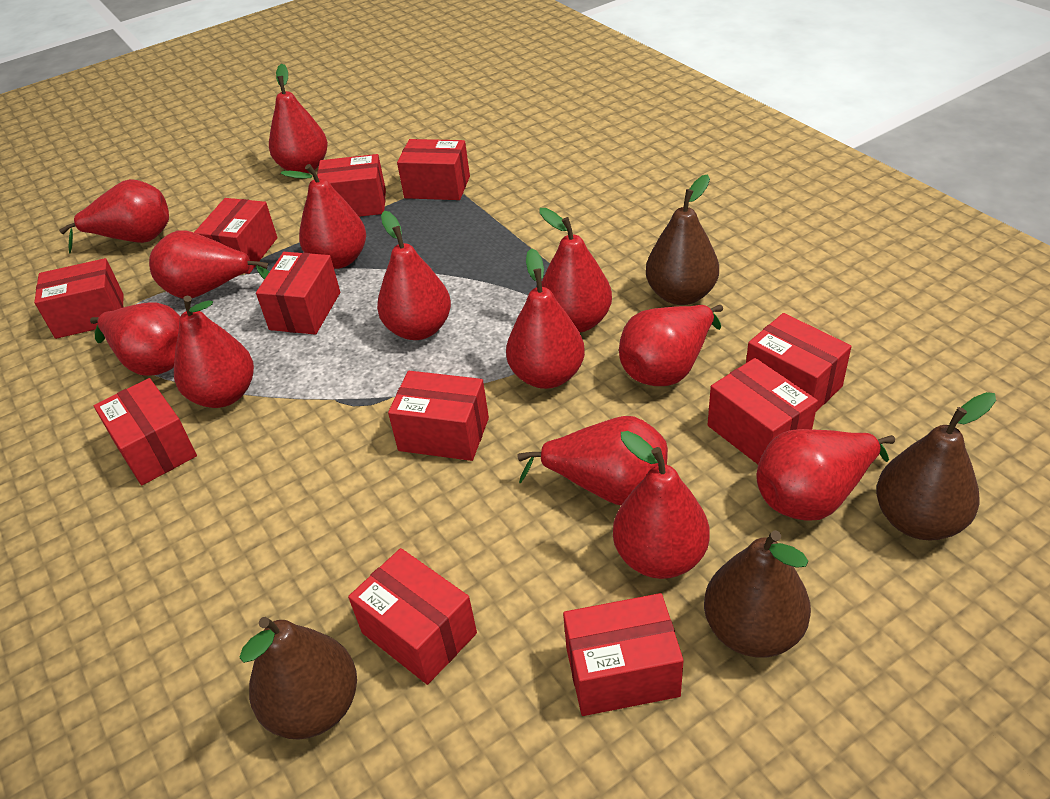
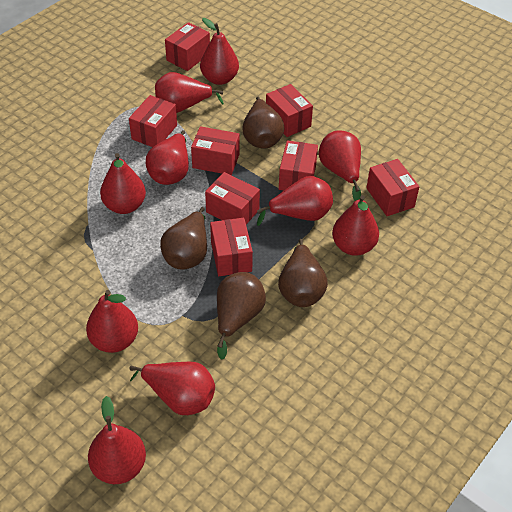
red box: [34,258,124,339] [94,378,197,485] [194,198,277,274] [256,252,340,335] [317,154,386,217] [348,548,477,685] [388,371,489,461] [397,139,470,200] [563,593,684,716] [708,358,818,464] [746,313,852,411] = 11 -> [129,95,177,147] [165,22,210,71] [191,126,239,175] [205,172,260,224] [210,218,253,276] [266,84,313,137] [279,140,318,191] [366,159,420,216] = 8
red pear: [59,179,169,254] [90,302,180,376] [149,231,269,299] [174,296,254,408] [269,64,328,173] [281,164,366,269] [377,211,451,340] [506,248,585,389] [517,416,668,505] [540,208,612,332] [613,431,710,579] [619,305,723,386] [756,429,895,521] = 13 -> [86,290,138,353] [88,396,146,484] [100,153,146,214] [129,362,215,415] [146,130,189,185] [155,72,224,113] [200,18,239,85] [257,176,333,226] [319,130,361,201] [332,195,379,256] = 10

